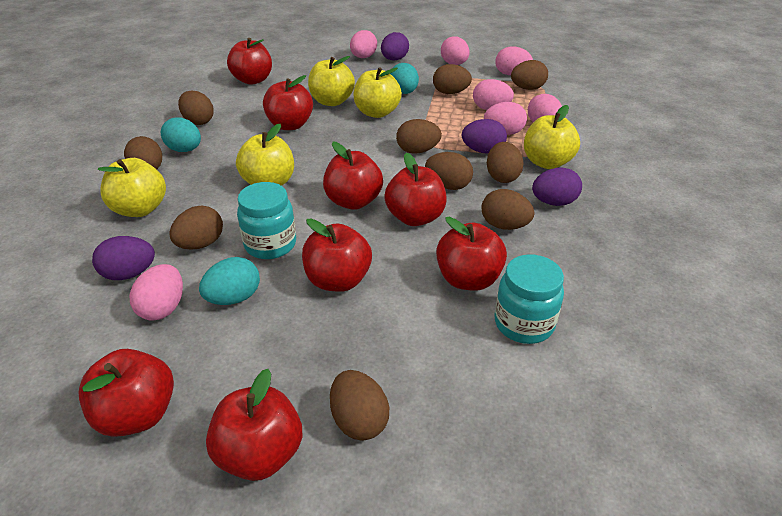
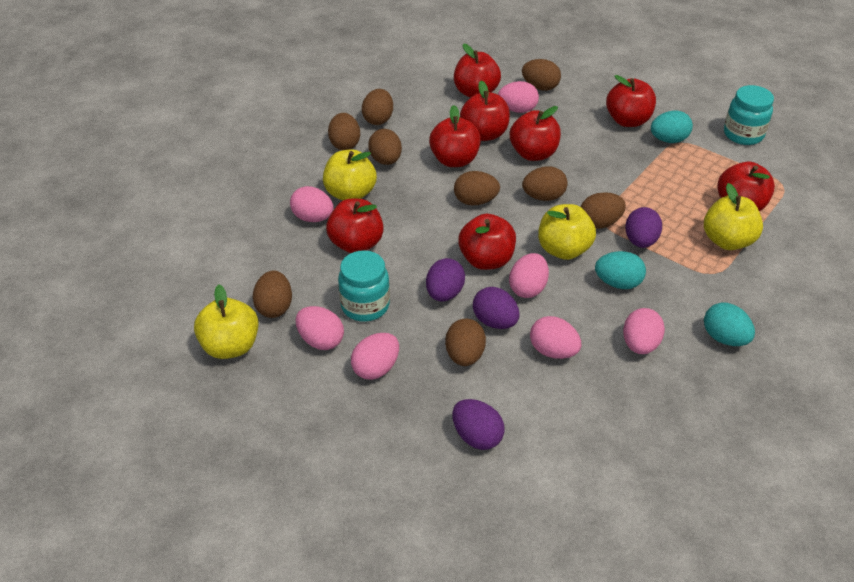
brown egg: [124,136,162,169] [169,206,223,250] [178,90,214,125] [330,370,389,441] [396,119,442,154] [425,152,473,190] [433,64,472,94] [482,189,534,230] [487,142,524,183] [511,60,548,90] = 10 -> [253,270,292,318] [328,113,360,150] [362,89,393,125] [368,129,402,165] [445,319,486,366] [454,171,500,205] [522,59,561,91] [522,166,568,201] [580,192,626,229] = 9
yellow apple: [98,158,166,217] [236,124,294,186] [308,56,355,106] [353,67,402,118] [524,105,580,169] = 5 -> [194,285,259,359] [323,149,377,200] [538,204,596,260] [704,183,763,250] = 4

